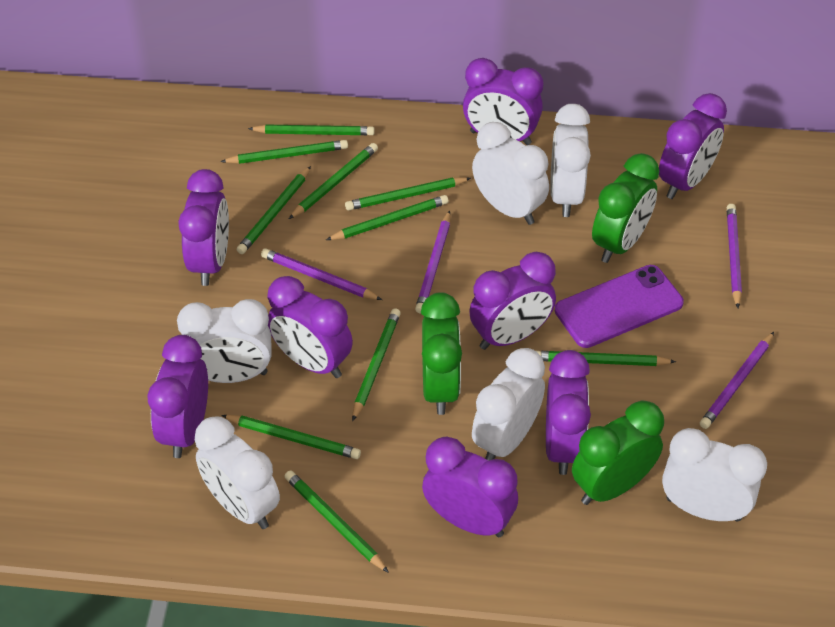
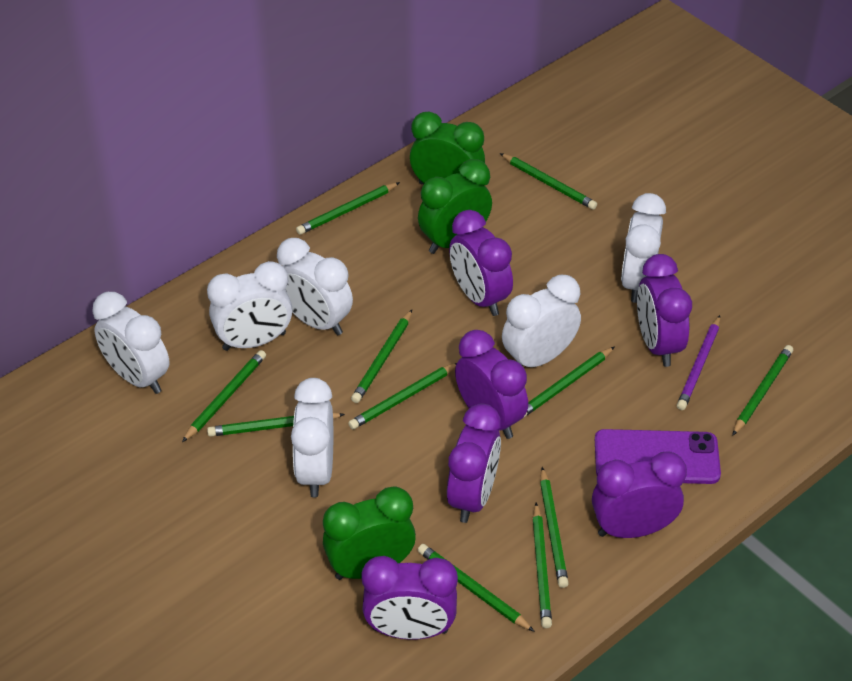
green pencil: [220,140,348,164] [221,415,361,459] [237,166,311,254] [248,124,375,135] [284,470,389,573] [289,143,378,219] [326,195,449,240] [345,177,471,210] [352,308,401,422] [536,351,676,366] = 10 -> [182,350,266,442] [207,413,345,437] [296,182,400,235] [348,363,457,429] [351,310,412,403] [418,544,535,632] [500,153,597,210] [523,346,615,418] [532,503,552,628] [540,467,569,588] [732,345,793,436] = 11
purple clock: [147,335,208,458] [178,169,229,286] [267,276,353,378] [422,437,518,538] [463,58,543,145] [469,252,556,350] [546,350,591,475] [659,93,727,199] = 8 -> [361,556,458,640] [447,404,501,523] [449,210,513,316] [455,330,528,439] [592,452,687,538] [637,254,692,367] = 6
purple pencil: [261,248,382,300] [415,210,450,313] [700,332,774,429] [727,204,742,308] = 4 -> [677,315,720,410] = 1

